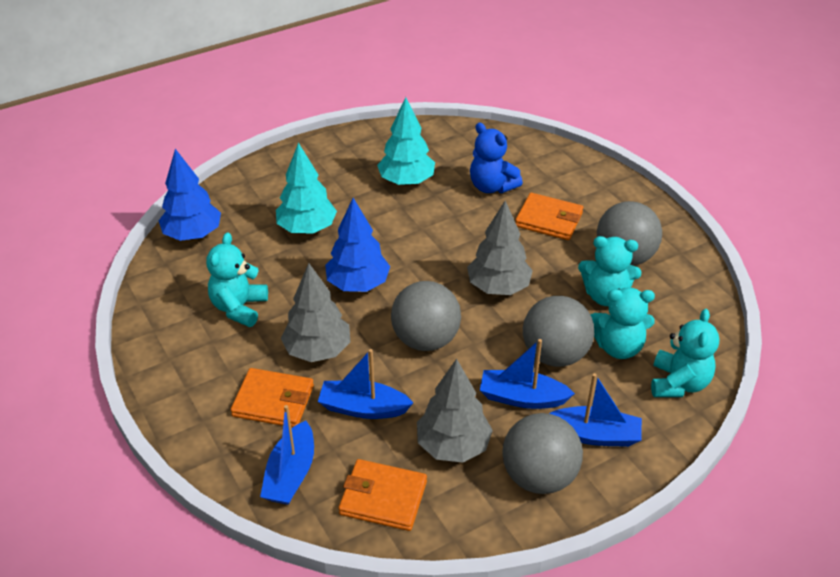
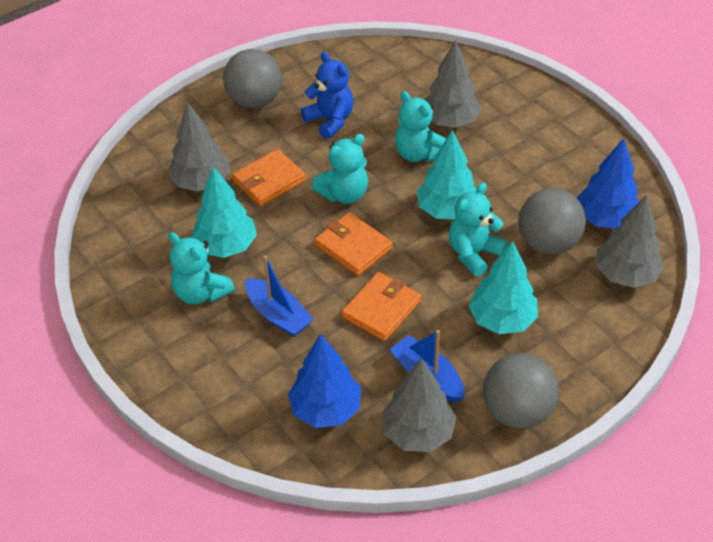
blue boat: [260,405,314,505] [318,349,413,419] [480,339,575,409] [549,373,642,447] = 4 -> [245,255,314,337] [389,330,465,402] = 2
grey ball: [391,281,461,351] [502,413,583,494] [523,296,594,367] [597,201,662,266] = 4 -> [223,49,282,108] [483,353,559,429] [518,188,586,254] = 3
grey tree: [281,263,350,362] [417,359,493,463] [467,201,533,295] = 3 -> [168,102,230,191] [382,358,456,452] [424,40,482,128] [596,195,664,288] = 4
turquoise tree: [276,143,337,234] [377,97,435,186] = 2 -> [192,167,257,258] [417,130,476,219] [469,241,538,334] = 3

